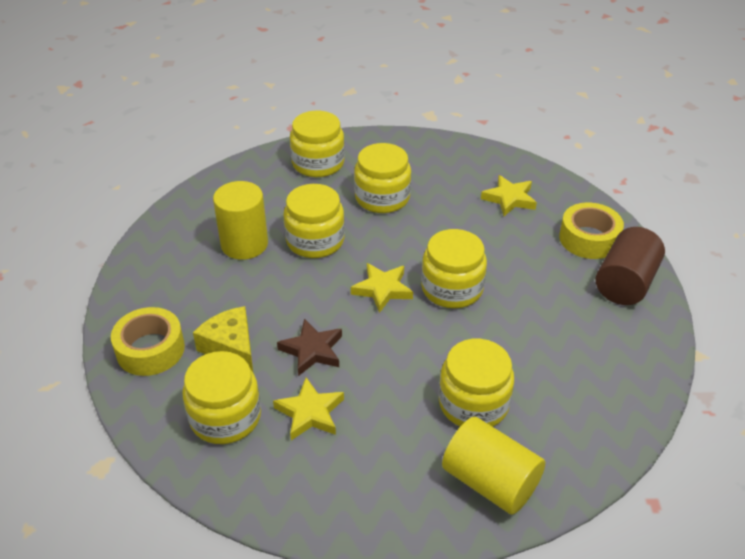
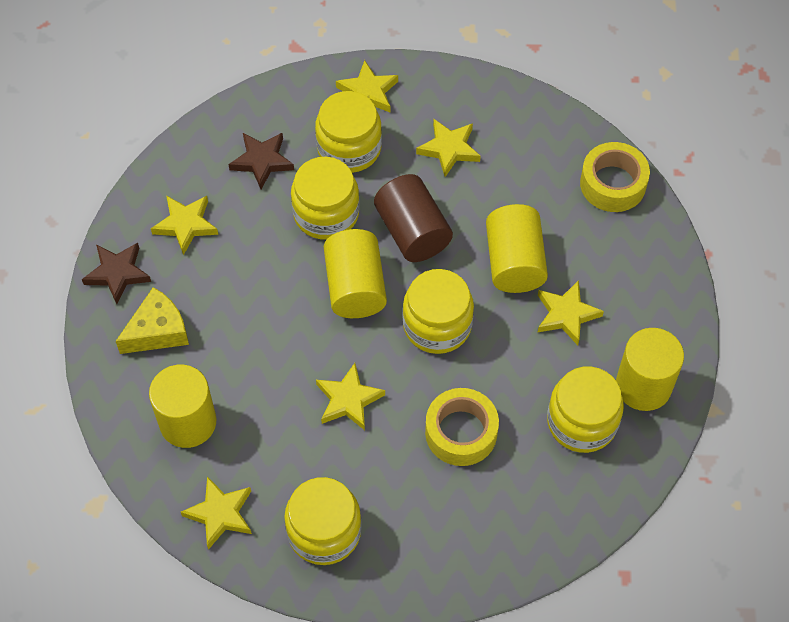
brown star: [277,319,342,376] = 1 -> [82,243,151,304] [229,133,294,189] = 2
yellow cylinder: [213,181,268,260] [442,417,545,515] = 2 -> [149,365,217,448] [324,229,387,318] [486,204,548,293] [616,328,684,411] = 4
yellow jar: [182,351,261,444] [283,184,345,258] [290,111,345,177] [354,143,411,213] [421,229,487,308] [439,339,514,427] = 6 -> [284,477,362,565] [291,157,360,240] [315,91,382,173] [403,269,474,354] [547,366,624,453] = 5
yellow star: [273,377,344,440] [351,263,413,313] [481,175,537,216] = 3 -> [151,196,218,255] [181,476,252,550] [316,363,385,430] [336,60,398,113] [416,119,481,177] [537,280,604,345] = 6

